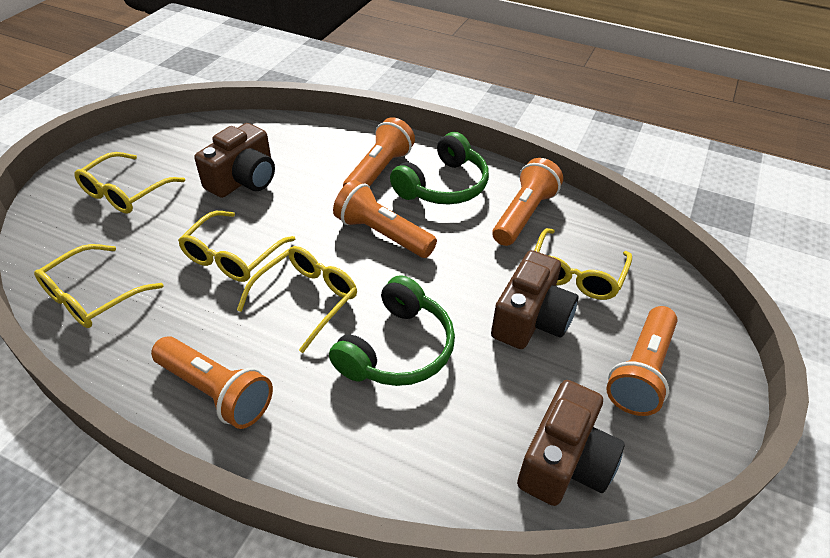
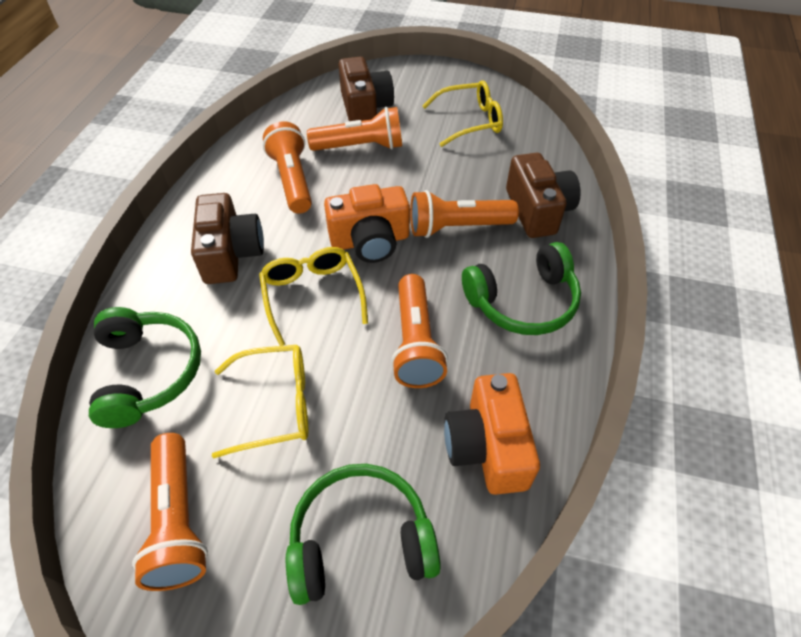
green headphones: [329,275,455,386] [390,132,489,204] = 2 -> [89,307,201,428] [286,464,441,605] [462,242,581,335] = 3
orange camera: none = 0 -> [324,184,410,263] [444,373,540,495] = 2
yellow glasses: [34,244,164,328] [74,152,185,214] [178,211,295,282] [237,246,357,353] [534,228,632,300] = 5 -> [212,345,308,458] [259,247,368,346] [423,80,503,147] = 3

